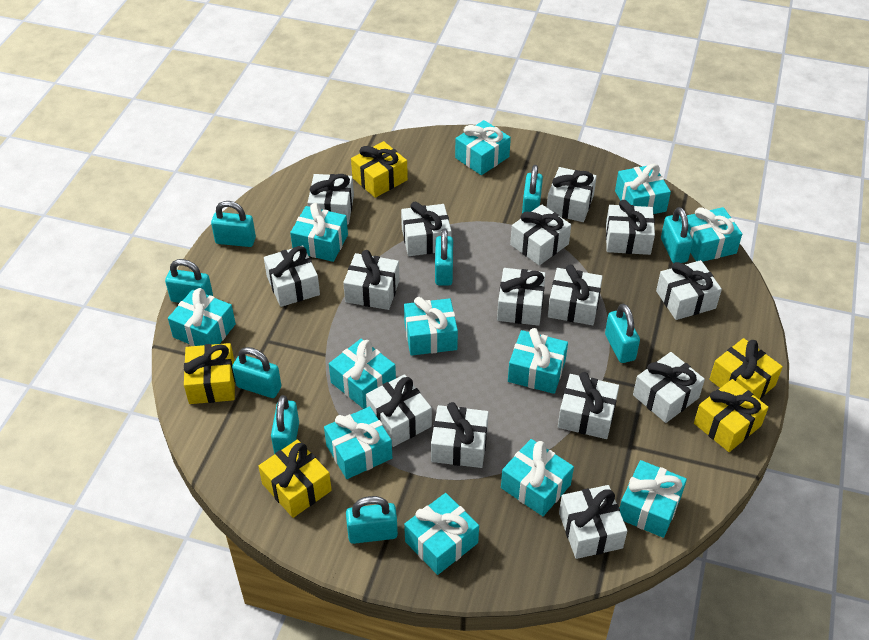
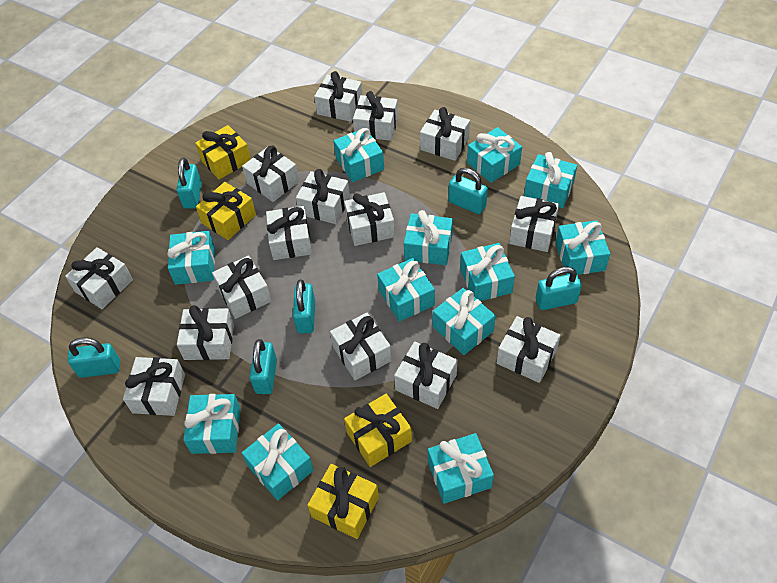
turquoise padlock: [165,259,213,303] [211,201,256,247] [232,347,281,398] [271,395,299,454] [346,496,398,544] [435,229,453,286] [522,165,543,213] [605,303,640,363] [661,207,693,263] = 9 -> [68,338,120,378] [176,158,202,209] [249,339,277,394] [293,279,315,333] [449,168,488,214] [536,267,582,310] = 6
yellow gift: [184,343,235,404] [258,439,332,518] [351,141,408,198] [694,379,769,452] [709,338,783,399] = 5 -> [195,125,251,179] [196,182,256,240] [307,464,379,539] [344,394,412,467] = 4

